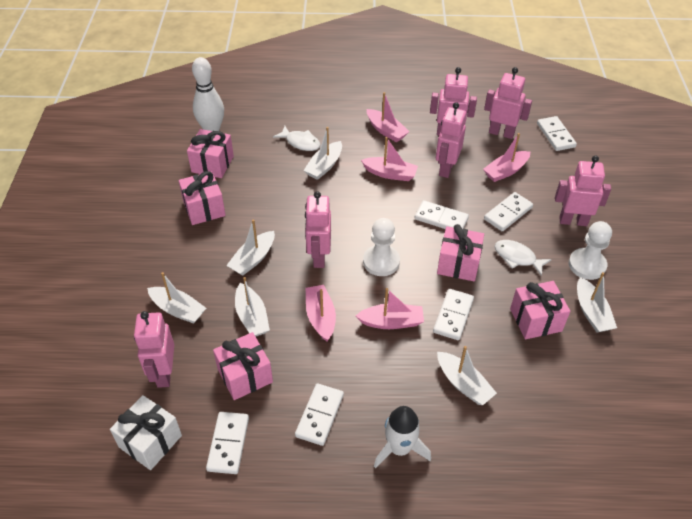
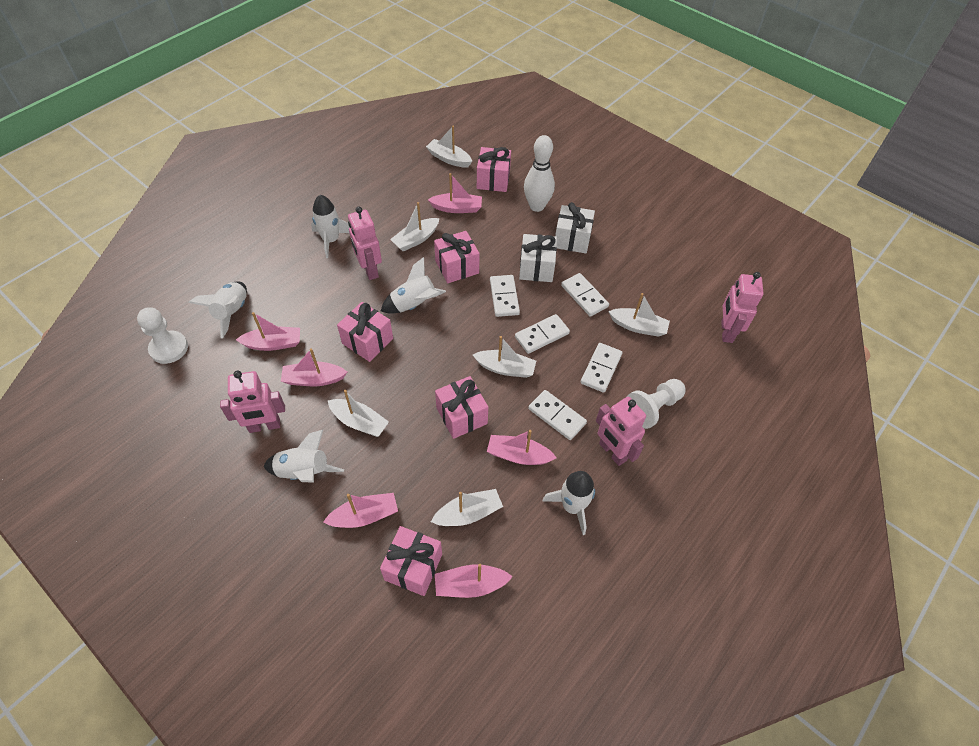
pink boat: [306,285,336,341] [356,288,424,329] [361,137,418,181] [367,92,410,142] [483,133,530,182] = 5 -> [236,312,300,351] [281,348,347,386] [323,493,398,528] [428,173,482,213] [435,564,513,598] [487,430,557,465] = 6
pink robot: [134,311,174,388] [305,191,331,268] [430,67,477,135] [436,102,466,178] [484,67,532,139] [555,156,611,226] = 6 -> [220,370,285,433] [348,206,382,280] [596,397,646,466] [721,272,763,343] = 4
white domino: [206,412,249,474] [295,383,344,446] [415,200,469,229] [433,289,474,340] [484,192,533,231] [537,116,577,151] = 6 -> [490,275,520,317] [515,314,570,354] [528,390,587,440] [561,273,609,317] [581,343,622,393] = 5
white fish: [273,126,321,151] [494,240,552,276] = 2 -> none = 0
white gift: [110,395,182,470] = 1 -> [519,234,557,282] [555,202,595,253] = 2
white rocket: [374,406,431,468] = 1 -> [189,281,247,338] [264,430,344,483] [311,195,350,258] [381,257,446,314] [542,471,595,535] = 5

